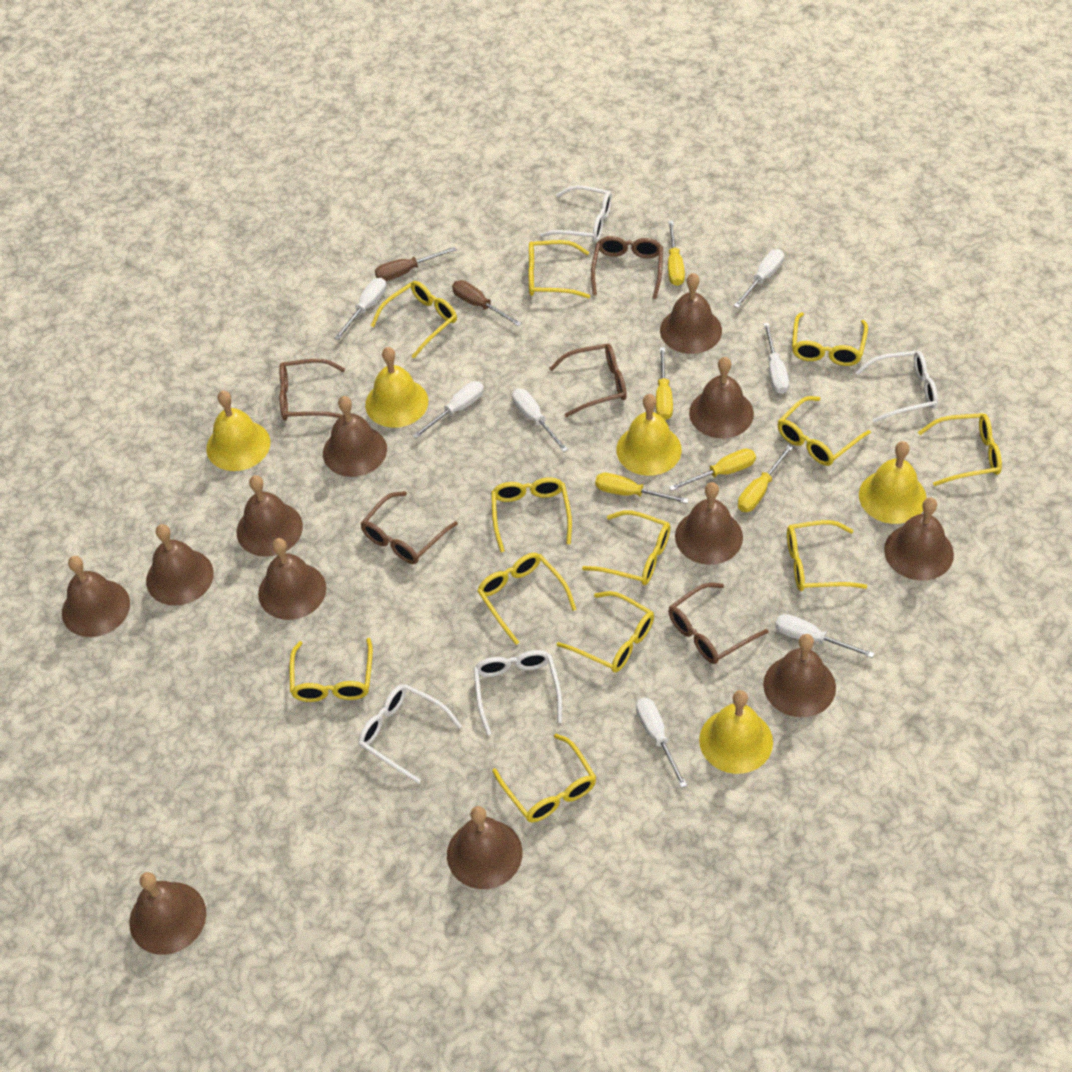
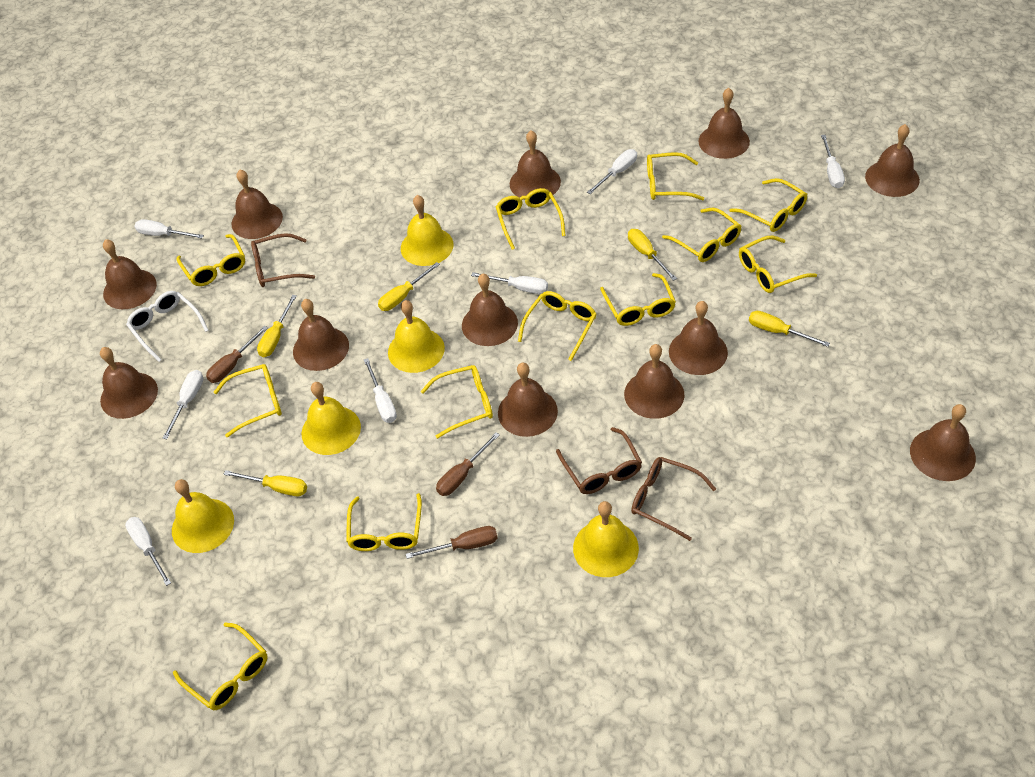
brown glasses: [279,359,345,421] [360,491,458,564] [549,344,627,417] [591,236,663,299] [669,583,769,664] = 5 -> [251,233,315,287] [556,427,642,494] [631,457,716,541] = 3
brown screwdriver: [375,247,457,281] [452,280,522,327] = 2 -> [206,326,268,383] [406,526,497,559] [436,432,500,496] = 3
white glasses: [358,684,462,784] [473,650,562,735] [540,185,612,242] [855,351,938,423] = 4 -> [126,291,208,362] = 1

